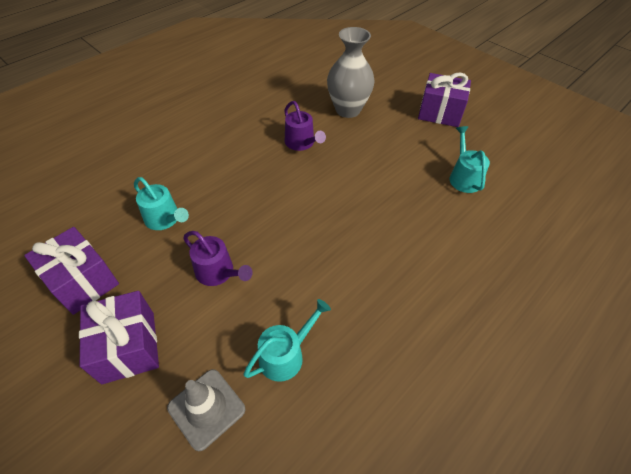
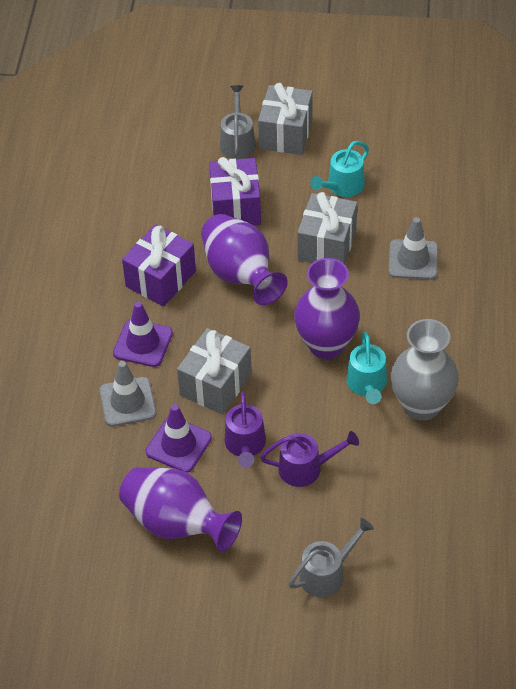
grey gift: none = 0 -> [177,328,252,415] [258,83,313,155] [297,192,357,264] = 3
grey traffic cone: [167,369,245,451] = 1 -> [99,361,157,426] [388,217,438,280] = 2
grey watering can: none = 0 -> [220,85,256,159] [288,518,374,598] = 2
purple gift: [24,227,119,315] [79,291,159,384] [418,72,471,127] = 3 -> [122,224,196,307] [209,157,261,225] = 2
purple traffic cone: none = 0 -> [113,302,173,367] [146,404,212,473] = 2
purple vase: none = 0 -> [119,467,242,552] [201,214,288,305] [294,258,360,359] = 3
turquoise watering can: [134,177,189,230] [243,299,331,382] [449,126,490,193] = 3 -> [310,141,369,197] [347,332,387,404] = 2

